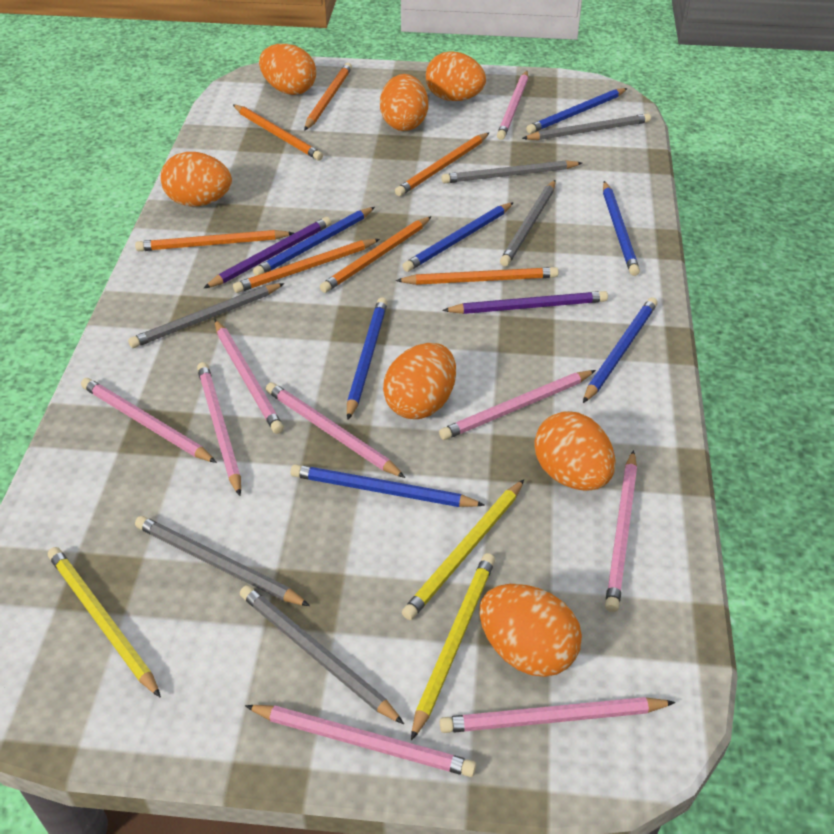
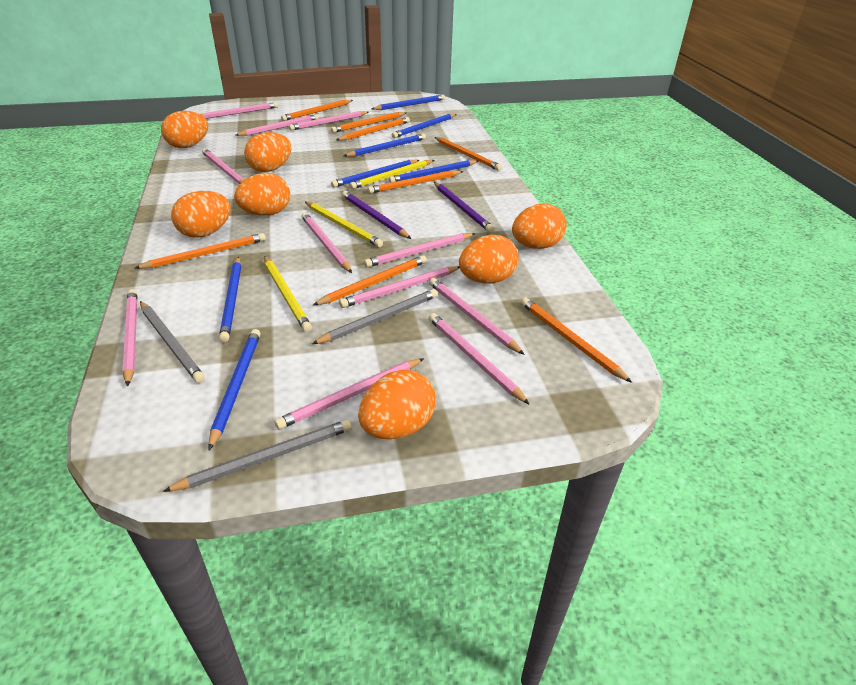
grey pencil: [128,283,285,348] [135,516,310,606] [240,585,404,724] [442,160,582,184] [500,180,555,266] [522,113,651,140] = 6 -> [140,301,205,383] [163,420,352,492] [312,289,438,344] = 3
orange pencil: [135,230,294,251] [233,105,323,161] [233,239,380,293] [304,63,352,131] [320,216,432,293] [395,133,489,196] [395,267,559,285] = 7 -> [135,233,266,269] [281,100,353,121] [313,255,427,305] [331,112,406,133] [336,117,410,140] [367,170,463,194] [435,137,502,171] [521,298,632,383] = 8
pink pencil: [81,378,217,463] [197,362,241,496] [215,320,284,434] [245,705,476,777] [266,382,405,478] [439,370,596,440] [440,697,675,733] [497,71,528,140] [605,450,637,612] = 9 -> [122,289,137,387] [200,102,278,119] [202,148,245,184] [236,114,319,136] [275,358,424,430] [289,111,369,131] [302,213,352,273] [339,266,460,308] [364,233,475,268] [429,278,525,355] [429,313,530,405] = 11

